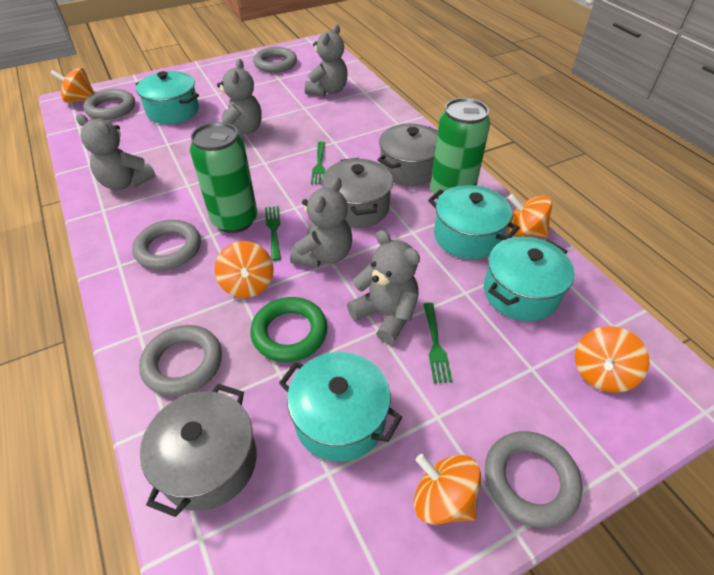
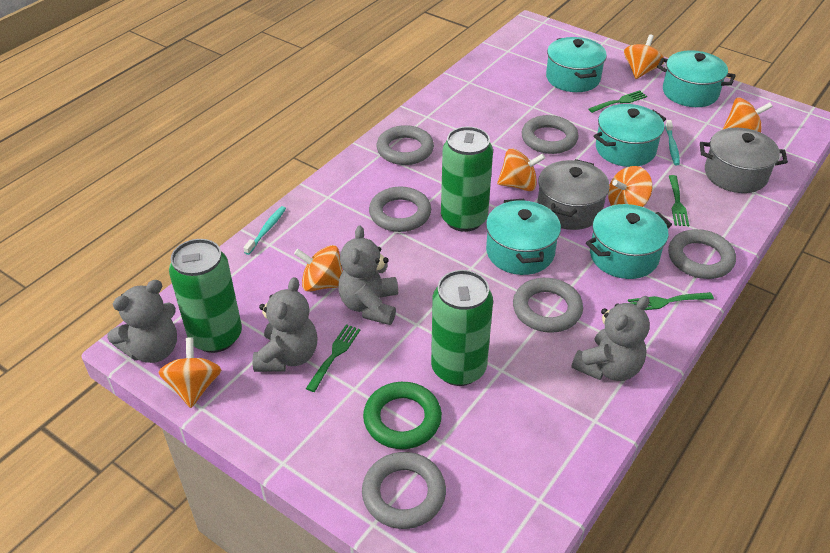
green can: [190,122,257,233] [430,98,490,200] = 2 -> [169,239,242,353] [431,270,493,386] [441,127,493,232] = 3
green fork: [265,206,281,261] [311,142,325,184] [423,302,452,383] = 3 -> [306,324,360,392] [588,90,647,113] [628,292,714,310] [669,175,689,226] = 4
grey pot: [140,384,257,517] [322,158,393,228] [378,124,438,186] = 3 -> [537,159,610,230] [700,127,788,193] = 2
grey ring: [83,89,135,120] [132,220,201,270] [139,325,222,396] [253,47,297,73] [485,431,583,528] = 5 -> [362,452,446,529] [369,186,431,232] [377,125,434,165] [513,278,583,333] [522,115,579,154] [668,229,736,279] = 6
grey teddy bear: [76,114,156,190] [217,59,262,138] [290,177,352,267] [305,24,348,96] [347,230,420,344] = 5 -> [107,280,177,363] [253,277,318,372] [338,226,398,325] [571,296,650,381] = 4
orange spinning top: [50,68,94,103] [215,241,274,298] [414,454,481,525] [506,194,552,237] [575,326,650,393] = 5 -> [158,337,221,408] [294,245,343,292] [497,149,545,191] [608,166,652,207] [624,34,664,79] [722,97,773,133] = 6
turquoise pot: [136,71,199,124] [279,352,402,462] [428,185,520,259] [484,236,574,321] = 4 -> [486,199,561,275] [546,37,607,92] [586,204,672,279] [594,104,666,167] [657,50,736,107] = 5
turquoise toothbrush: none = 0 -> [243,206,286,255] [665,120,680,165] = 2

